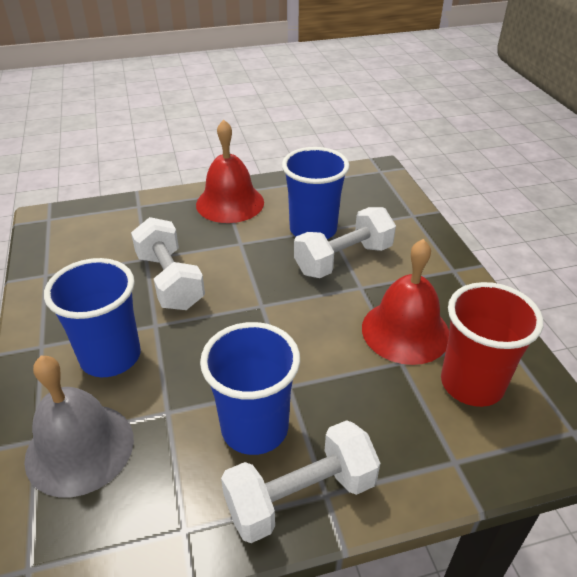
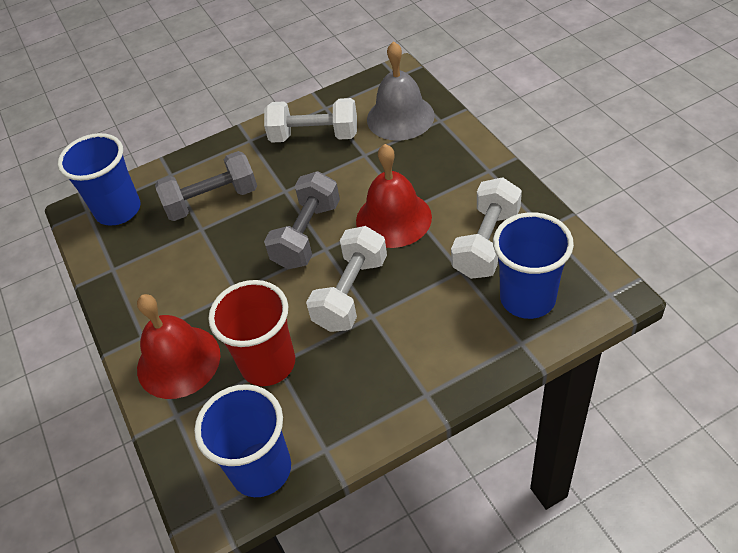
grey dumbbell: none = 0 -> [155,151,257,221] [264,171,340,269] = 2

